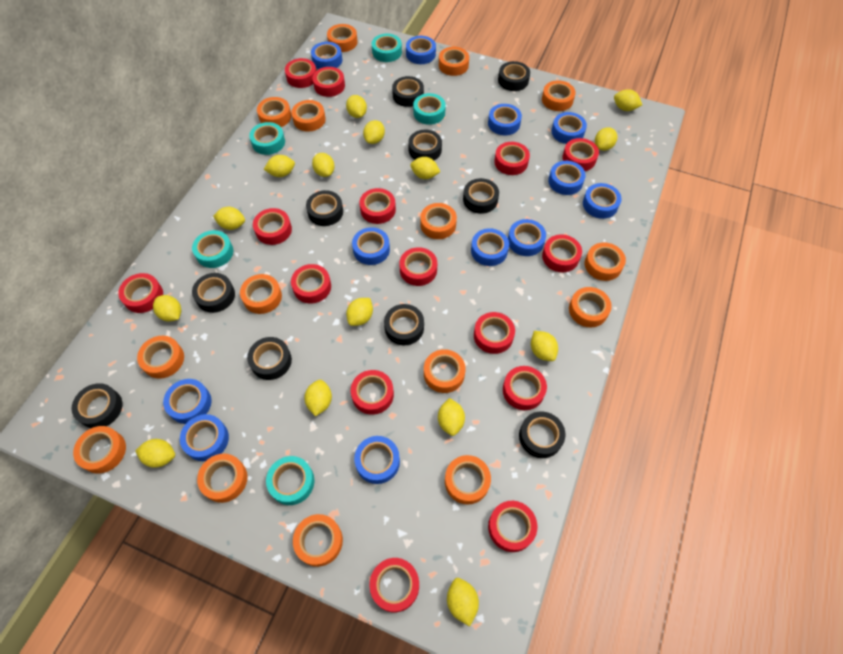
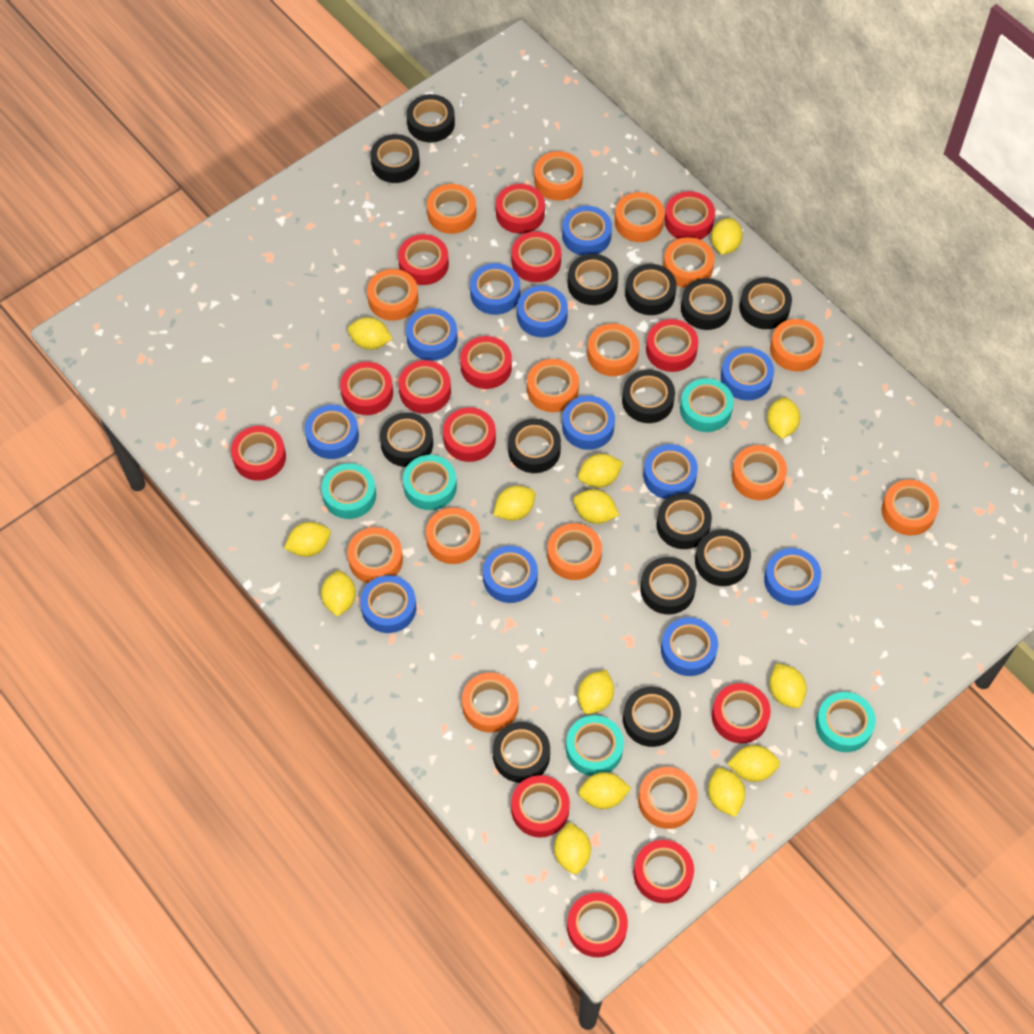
black tape: [72,383,122,428] [192,273,235,313] [247,337,292,380] [306,190,343,226] [384,304,424,345] [392,76,424,107] [408,130,442,160] [463,178,499,214] [498,61,530,91] [519,411,566,458] = 10 -> [371,134,420,183] [380,412,433,467] [407,94,455,142] [493,722,550,783] [508,419,561,473] [568,254,618,305] [622,370,675,423] [623,687,681,747] [625,264,677,315] [640,557,696,615] [656,493,712,549] [681,278,733,330] [695,529,751,586] [739,278,792,329] = 14
red tape: [118,273,163,313] [253,208,292,245] [285,58,316,88] [291,264,331,304] [312,67,345,97] [351,370,394,415] [359,188,396,224] [370,558,419,612] [399,247,437,286] [474,312,515,354] [488,501,537,552] [494,142,530,175] [503,366,547,410] [542,234,582,272] [562,138,599,171] = 15 -> [231,426,286,481] [340,362,393,415] [398,234,449,285] [399,360,451,414] [443,407,496,462] [460,336,512,389] [496,184,545,234] [511,231,561,282] [511,775,570,838] [567,893,628,957] [634,840,694,903] [646,319,698,372] [665,191,715,239] [712,683,771,743] = 14
yellow lemon: [135,439,175,468] [153,295,181,322] [213,207,245,230] [264,155,295,177] [304,380,332,416] [312,153,335,177] [346,95,367,118] [346,298,373,326] [363,120,385,144] [410,157,440,179] [438,398,465,436] [447,578,479,626] [531,331,558,361] [595,127,617,151] [614,89,642,111] = 15 -> [284,522,331,557] [321,571,356,617] [348,317,392,350] [493,486,535,521] [554,822,591,874] [573,489,619,524] [578,454,623,488] [578,670,614,714] [578,772,631,809] [708,768,745,817] [711,218,743,255] [727,745,780,782] [767,397,800,439] [769,663,807,708] = 14

